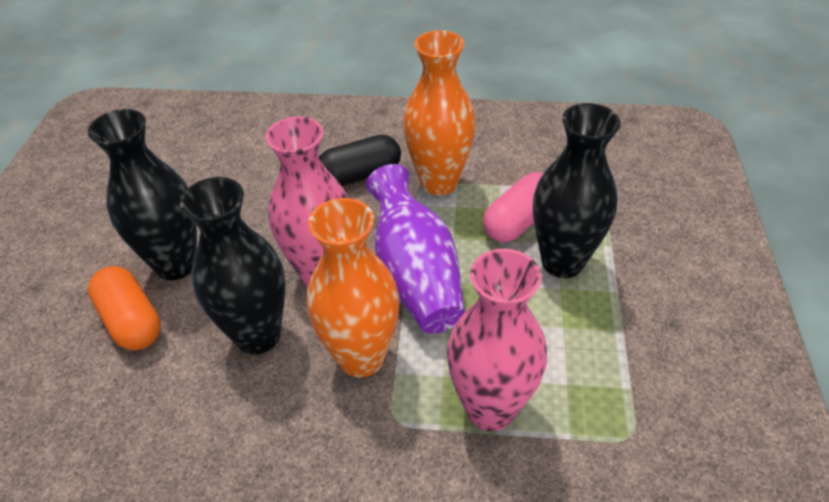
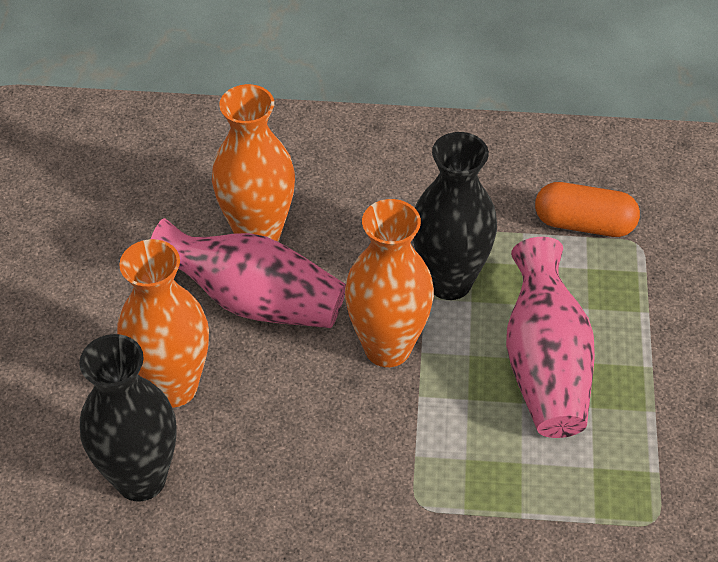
black capsule: [319,134,401,186] = 1 -> none = 0
black vase: [88,109,197,280] [180,177,286,354] [533,103,621,278] = 3 -> [79,334,176,501] [413,132,497,300] = 2
orange vase: [307,198,400,378] [403,30,476,195] = 2 -> [117,239,209,408] [212,84,295,242] [345,199,434,367] = 3
pink capsule: [483,172,543,242] = 1 -> none = 0
purple vase: [366,164,465,333] = 1 -> none = 0

